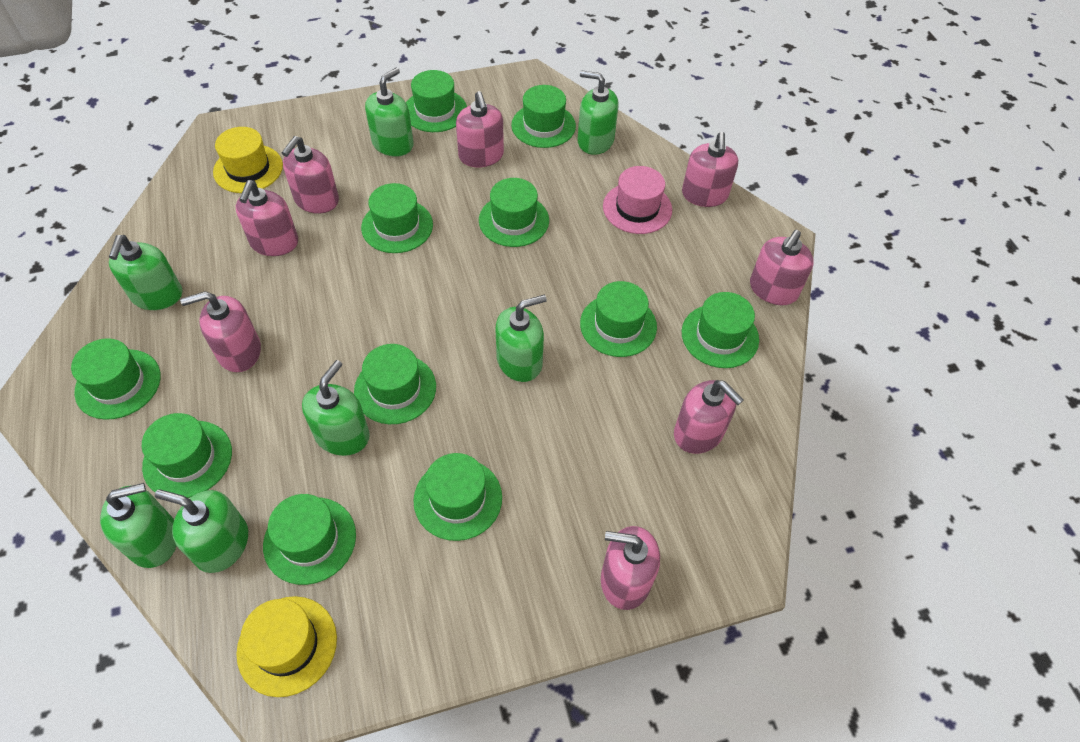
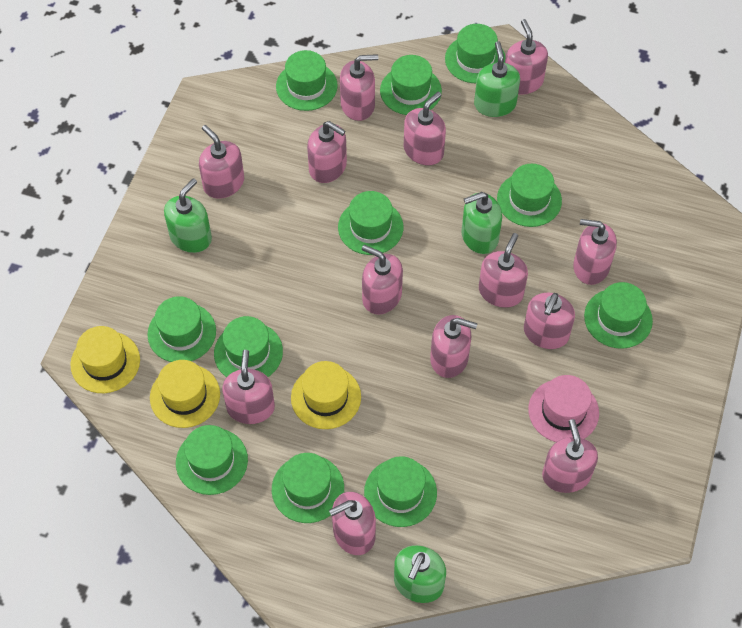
green soap dispenser: [100,483,176,568] [109,235,182,310] [155,489,248,573] [302,360,370,456] [365,68,414,157] [496,295,547,382] [577,70,619,155] = 7 -> [164,178,212,253] [394,545,446,603] [461,192,502,254] [474,41,520,117] = 4
pink soap dispenser: [180,291,261,372] [236,180,298,256] [282,136,339,213] [456,91,504,167] [601,526,660,610] [674,380,743,454] [682,132,738,207] [750,230,814,305] = 8 -> [199,125,244,198] [222,350,275,424] [307,121,347,183] [329,492,376,555] [340,54,378,121] [362,245,403,315] [404,92,446,165] [430,315,477,378] [479,233,528,308] [505,19,548,95] [524,293,575,349] [542,419,598,493] [573,219,617,285] = 13
yellow hat: [213,127,283,193] [236,596,337,697] = 2 -> [70,326,140,393] [150,360,220,428] [291,361,361,429] = 3

